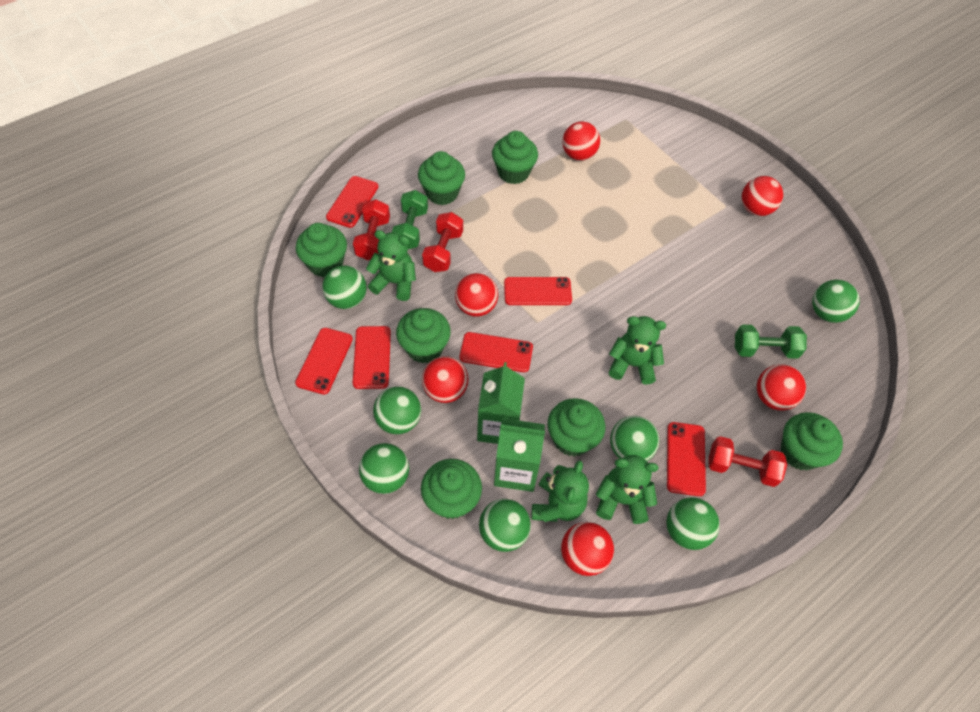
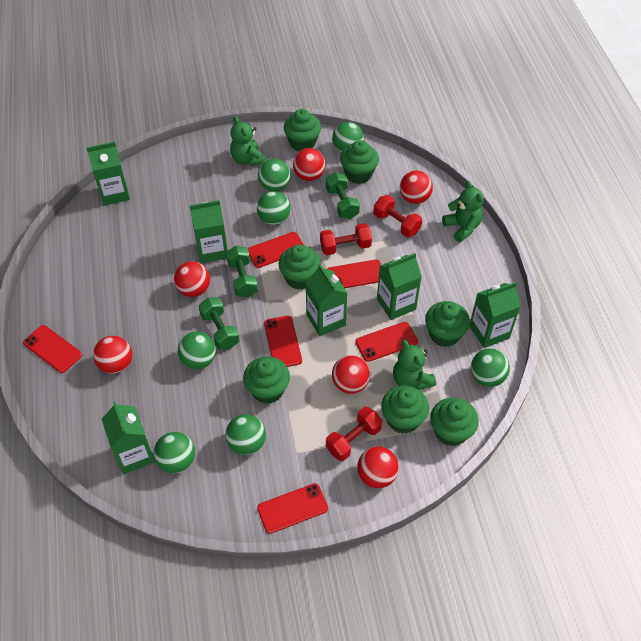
green carton: [477,362,525,444] [494,418,545,492] = 2 -> [86,141,130,206] [101,401,155,474] [190,200,228,263] [306,264,347,336] [377,253,422,320] [470,282,521,348] = 6
green dumbbell: [392,190,428,249] [735,325,807,359] = 2 -> [198,297,239,350] [226,246,258,297] [326,172,360,219] = 3
green teddy bear: [366,230,416,301] [531,460,589,522] [596,455,658,524] [609,316,666,385] = 4 -> [230,116,266,166] [393,340,436,390] [442,181,484,242] = 3

